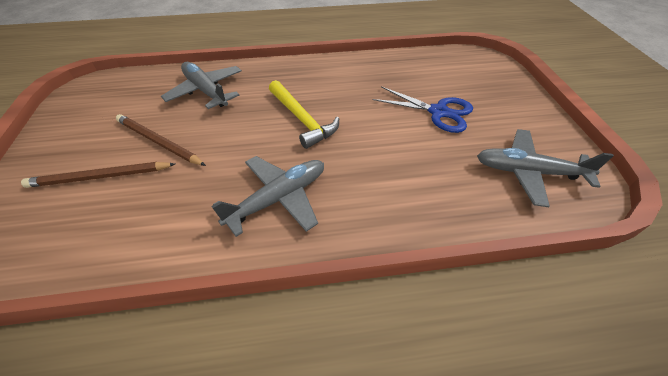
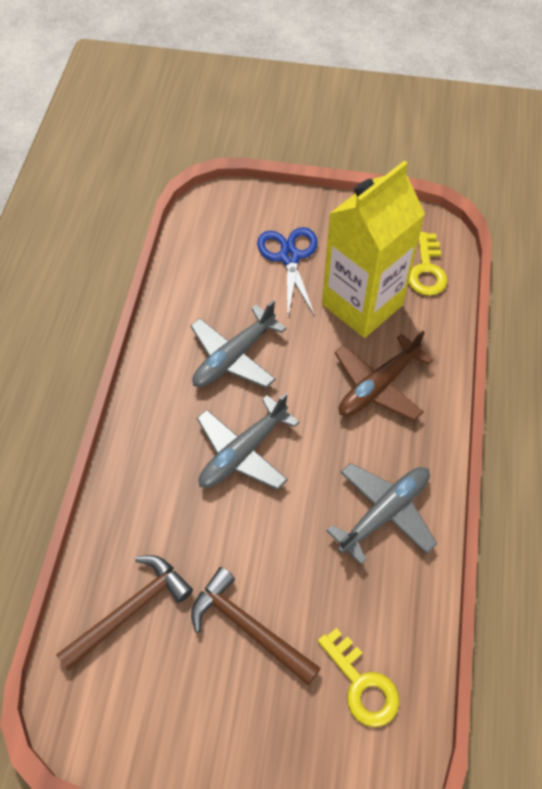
brown hammer: none = 0 -> [56,555,193,671] [191,567,321,685] = 2
brown pencil: [21,162,175,188] [116,114,206,166] = 2 -> none = 0
brown plane: none = 0 -> [335,331,434,421] = 1
yellow carton: none = 0 -> [322,161,425,338] = 1
yellow hammer: [269,80,339,149] = 1 -> none = 0
yellow key: none = 0 -> [318,628,400,727] [408,232,448,296] = 2

